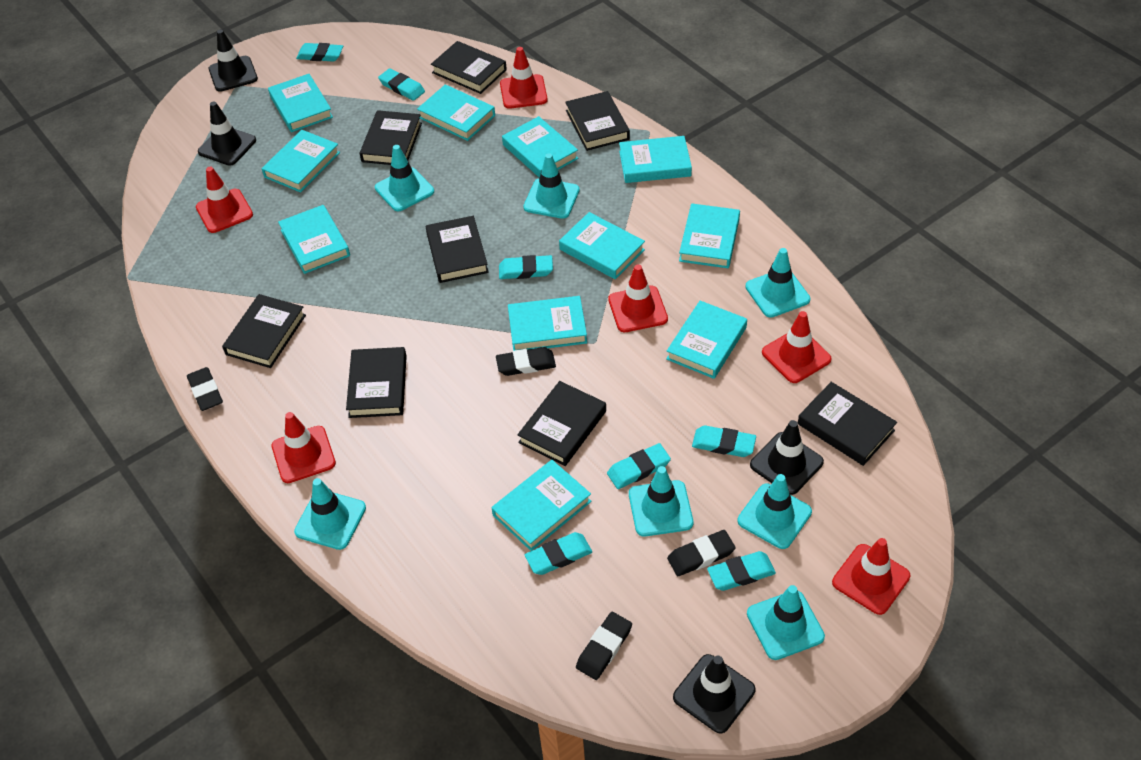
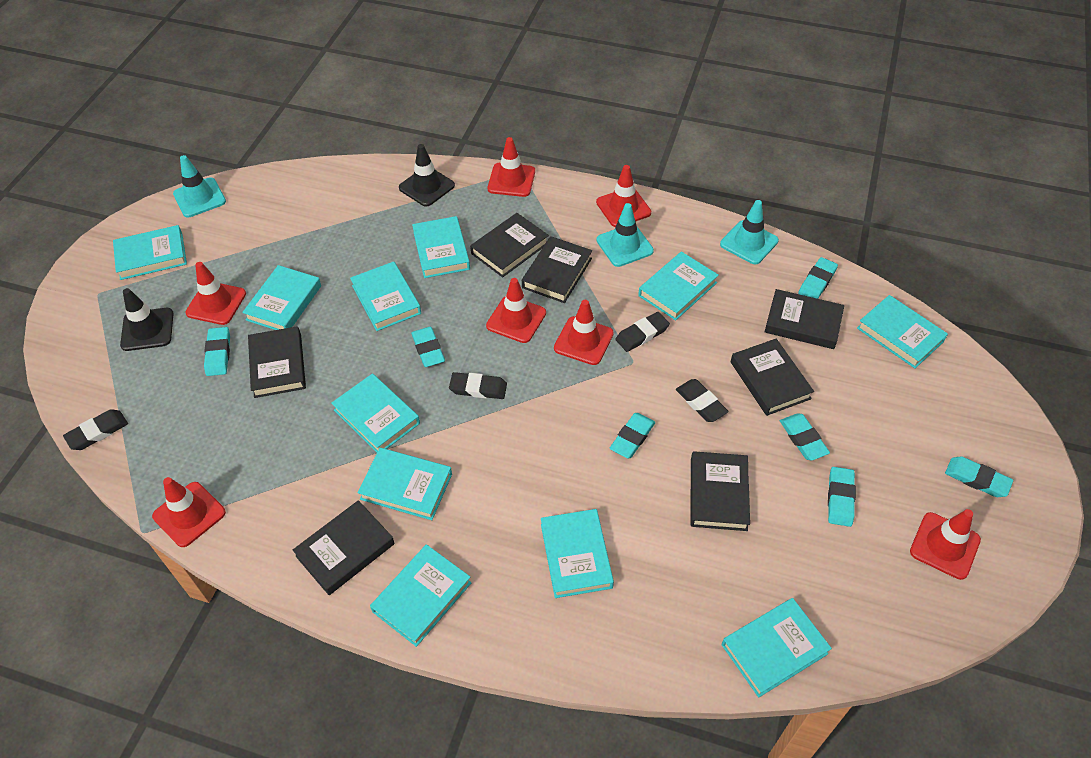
black book: [222,294,306,368] [346,347,407,418] [360,110,422,165] [426,216,489,283] [431,41,507,94] [517,381,606,466] [565,91,630,151] [798,382,897,466] = 8 -> [248,326,306,398] [293,500,395,595] [470,213,549,277] [522,236,592,303] [690,451,750,531] [731,339,814,416] [765,289,844,349] = 7
black traffic cone: [198,101,256,166] [209,30,258,92] [673,654,755,733] [750,420,824,495] = 4 -> [120,288,174,351] [399,144,455,207] = 2
red traffic cone: [196,167,253,233] [272,412,336,483] [500,47,548,109] [608,264,668,332] [762,311,832,383] [832,538,910,615] = 6 -> [152,477,226,547] [185,262,246,325] [486,278,546,343] [488,137,535,197] [554,300,614,365] [596,165,651,227] [910,509,981,580] = 7
turquoise traffic cone: [294,478,366,550] [375,145,434,211] [523,153,580,219] [629,466,693,537] [737,474,812,549] [745,248,810,318] [747,585,825,660] = 7 -> [173,155,226,218] [596,203,654,267] [720,200,779,264] = 3

